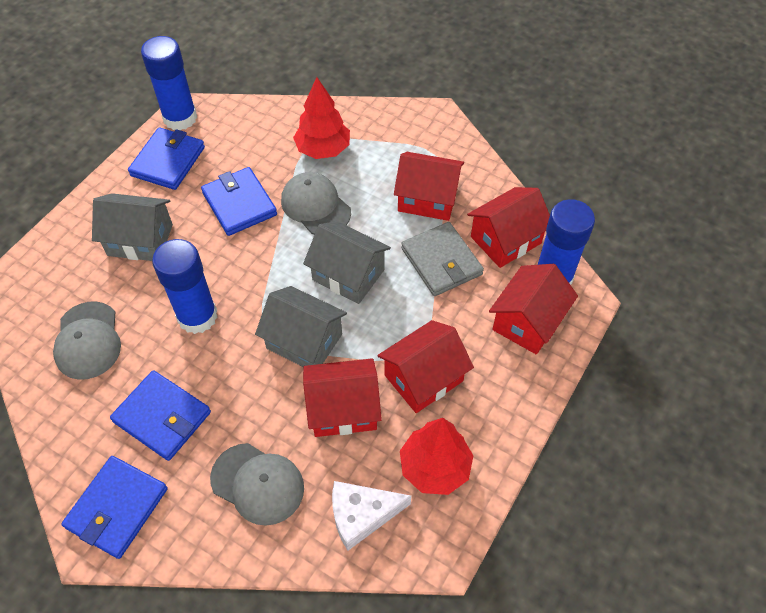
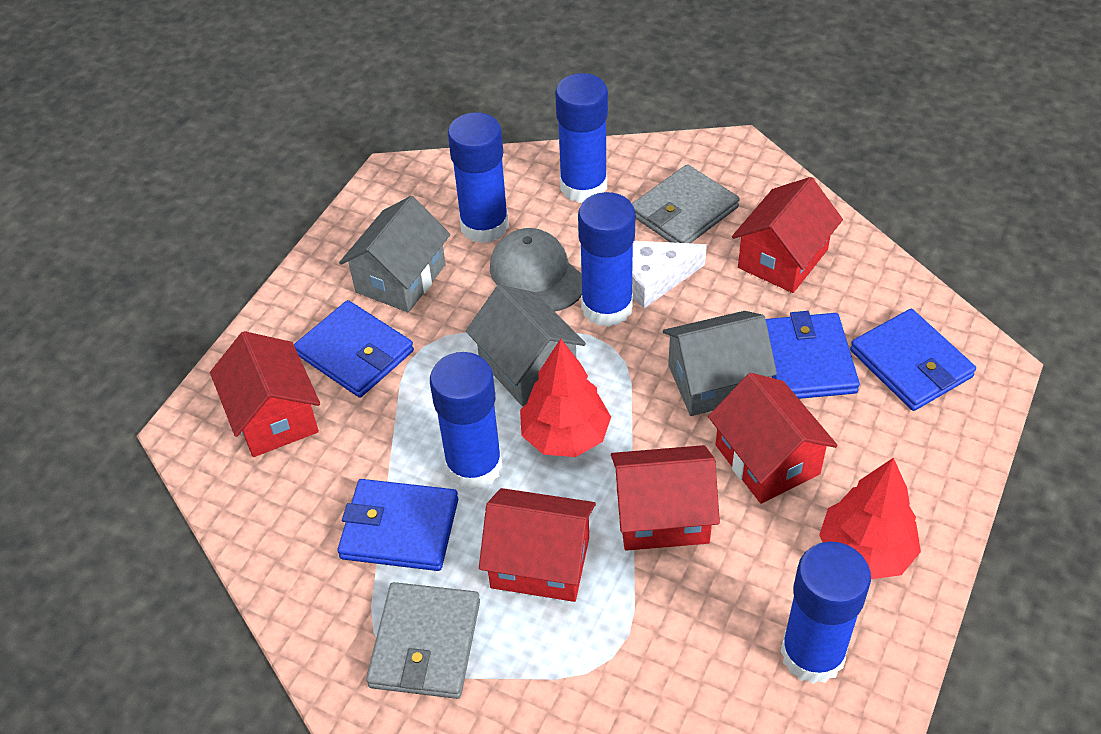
blue glue stick: [141,36,197,130] [152,239,217,334] [538,199,595,285] = 3 -> [430,352,503,490] [448,112,509,243] [555,73,608,203] [578,192,636,327] [780,542,871,684] = 5
grey cap: [53,301,121,380] [210,443,304,526] [281,172,351,235] = 3 -> [490,228,582,312] = 1
grey wallet: [401,222,484,296] = 1 -> [366,582,480,699] [632,164,740,243] = 2

